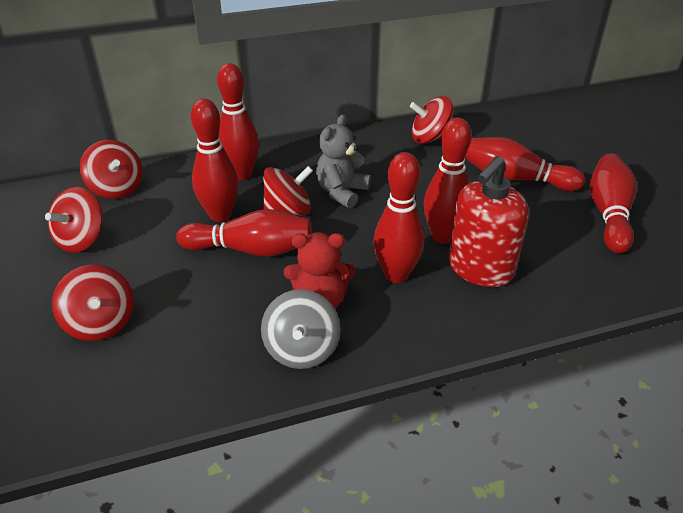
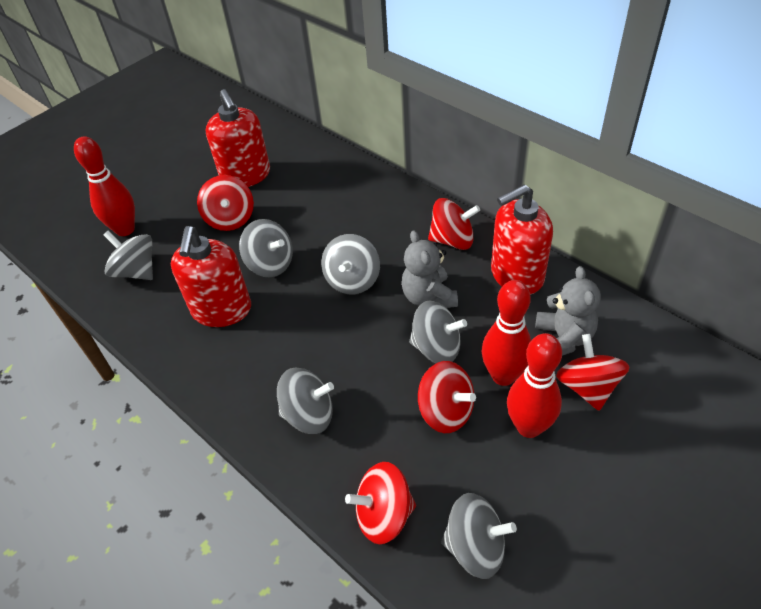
grey spinning top: [261,289,341,369] = 1 -> [104,230,153,280] [239,219,293,277] [277,368,334,434] [321,234,380,294] [409,300,467,363] [441,493,517,579] = 6
grey teddy bear: [316,114,371,208] = 1 -> [401,230,458,308] [535,266,601,356] = 2
red bowling pin: [176,209,312,257] [191,99,239,222] [217,63,259,180] [373,152,424,283] [424,118,472,244] [465,137,585,191] [589,154,637,253] = 7 -> [74,136,135,236] [482,280,531,386] [507,333,562,438] = 3
red soap dispenser: [448,156,529,287] = 1 -> [171,226,251,327] [206,89,270,187] [491,184,553,294] = 3
red teddy bear: [284,232,356,309] = 1 -> none = 0

